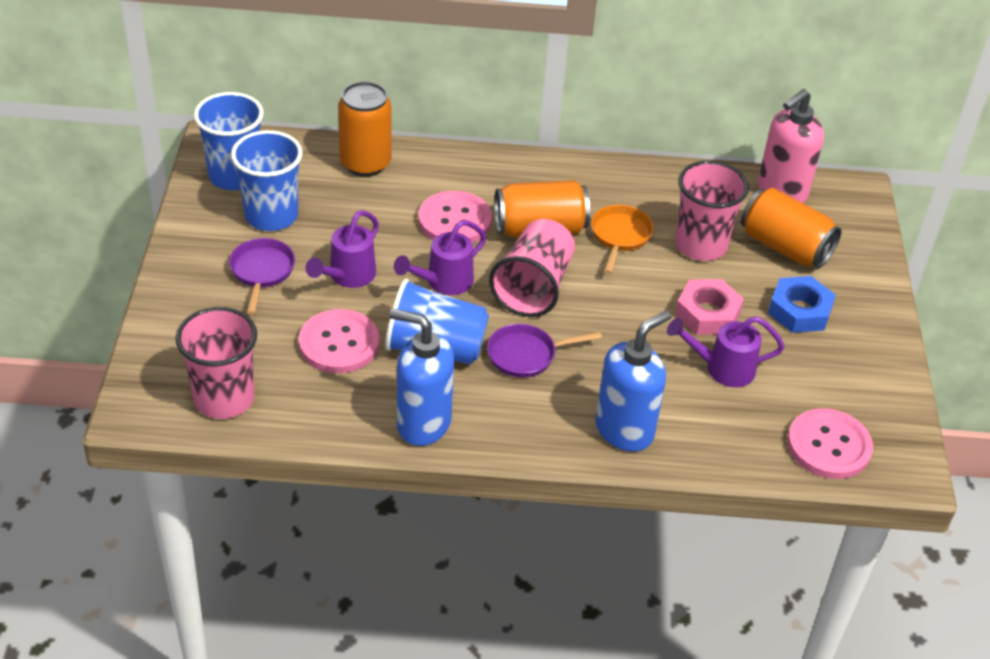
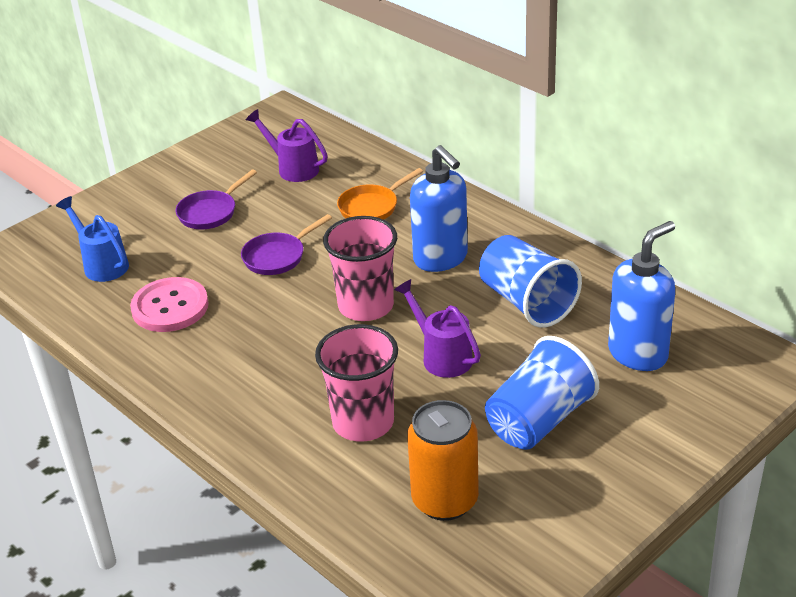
blue cup: [194,92,263,190] [231,130,303,231] [385,278,489,365] = 3 -> [479,235,582,328] [485,336,599,450] = 2
blue nut: [768,276,836,333] = 1 -> none = 0
blue watering can: none = 0 -> [56,196,129,282] = 1
orange can: [338,81,392,177] [494,180,590,238] [741,188,841,269] = 3 -> [407,400,479,521] = 1
pink button: [299,309,379,373] [419,191,492,243] [787,408,873,479] = 3 -> [130,277,209,332] = 1
pink cup: [176,307,257,419] [489,219,575,317] [675,161,749,261] = 3 -> [315,324,398,441] [323,216,397,321] = 2
pink nut: [675,279,744,335] = 1 -> none = 0
pink soap dispenser: [758,89,824,203] = 1 -> none = 0
purple watering can: [306,210,379,288] [394,220,487,295] [667,317,785,387] = 3 -> [246,109,328,182] [394,279,481,378] = 2

